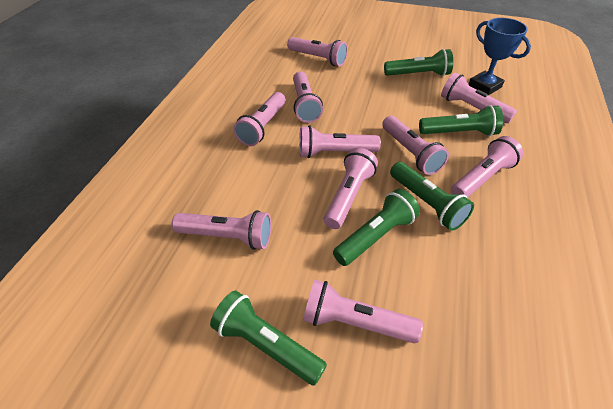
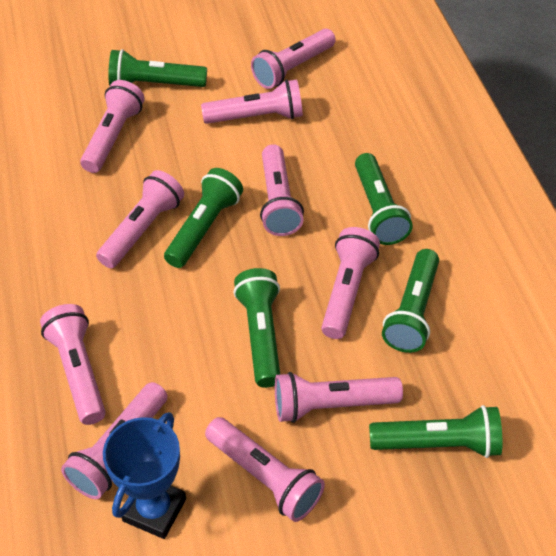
green flashlight: [210,291,327,386] [333,189,420,266] [384,49,453,76] [390,162,474,231] [419,105,503,136] = 5 -> [108,49,207,87] [164,168,243,268] [233,268,280,388] [355,153,413,245] [369,405,502,458] [382,249,439,353] = 6

